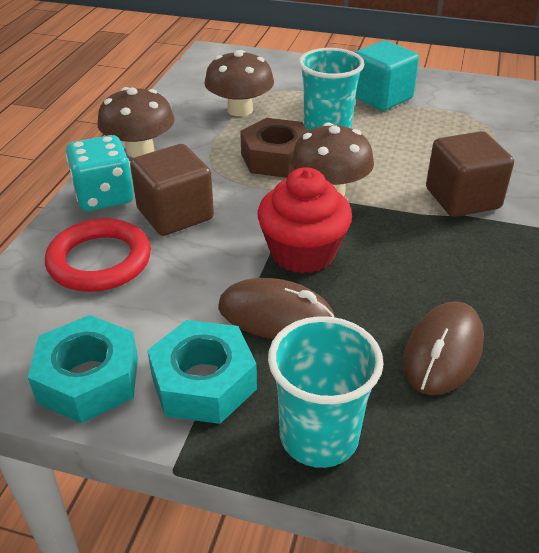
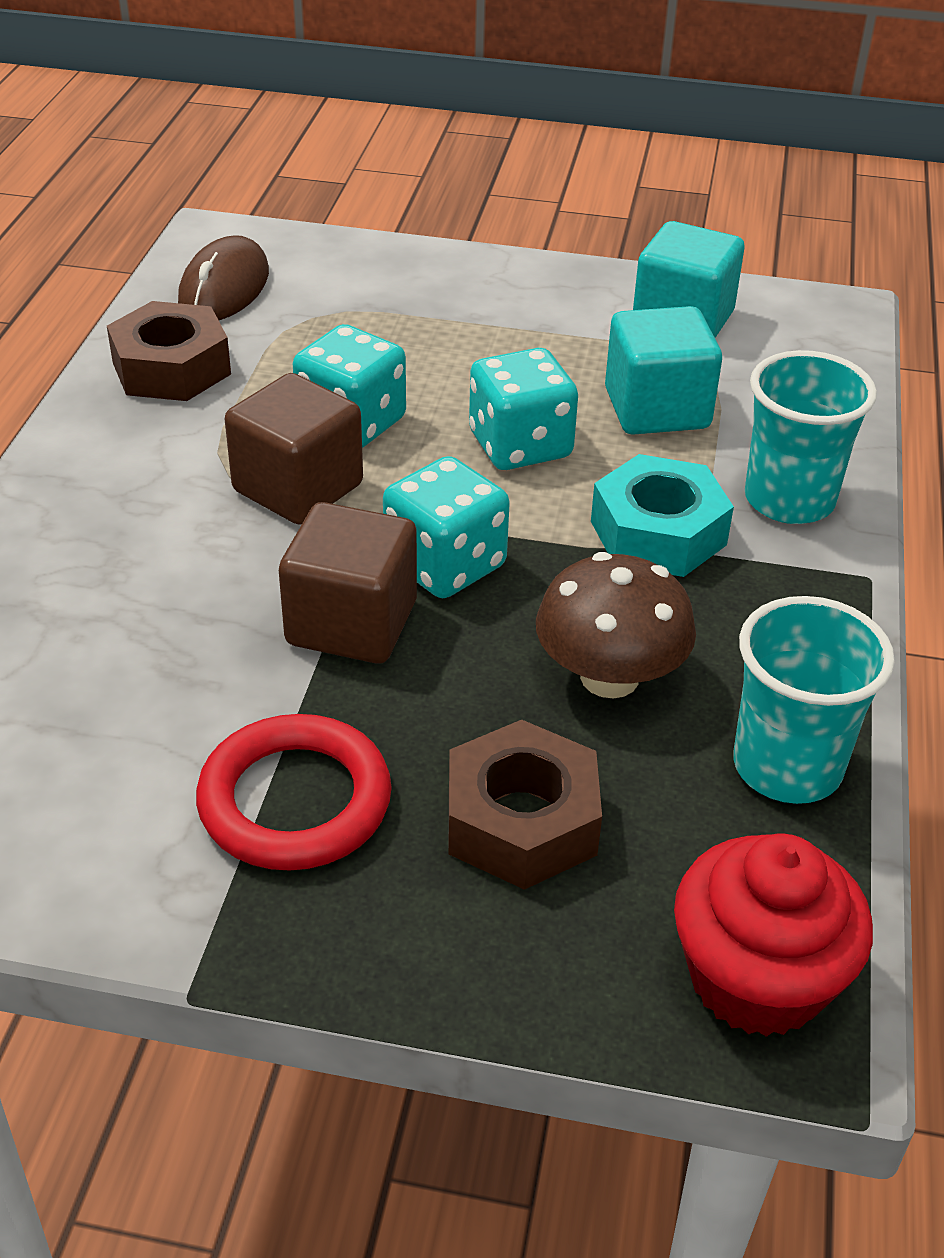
brown mouse: [218,278,335,339] [403,301,484,395] = 2 -> [178,235,269,320] = 1
brown mushroom: [97,87,175,158] [204,50,274,116] [291,122,374,196] = 3 -> [536,552,696,698] = 1
brown nut: [240,118,308,178] = 1 -> [107,301,231,401] [449,720,602,890] = 2
turquoise cube: [355,41,419,111] = 1 -> [605,306,722,435] [633,221,744,338] = 2
turquoise dice: [66,135,134,211] = 1 -> [293,324,406,448] [383,456,510,598] [469,348,578,470] = 3
turquoise nut: [28,315,138,423] [147,320,257,424] = 2 -> [591,454,734,577] = 1

